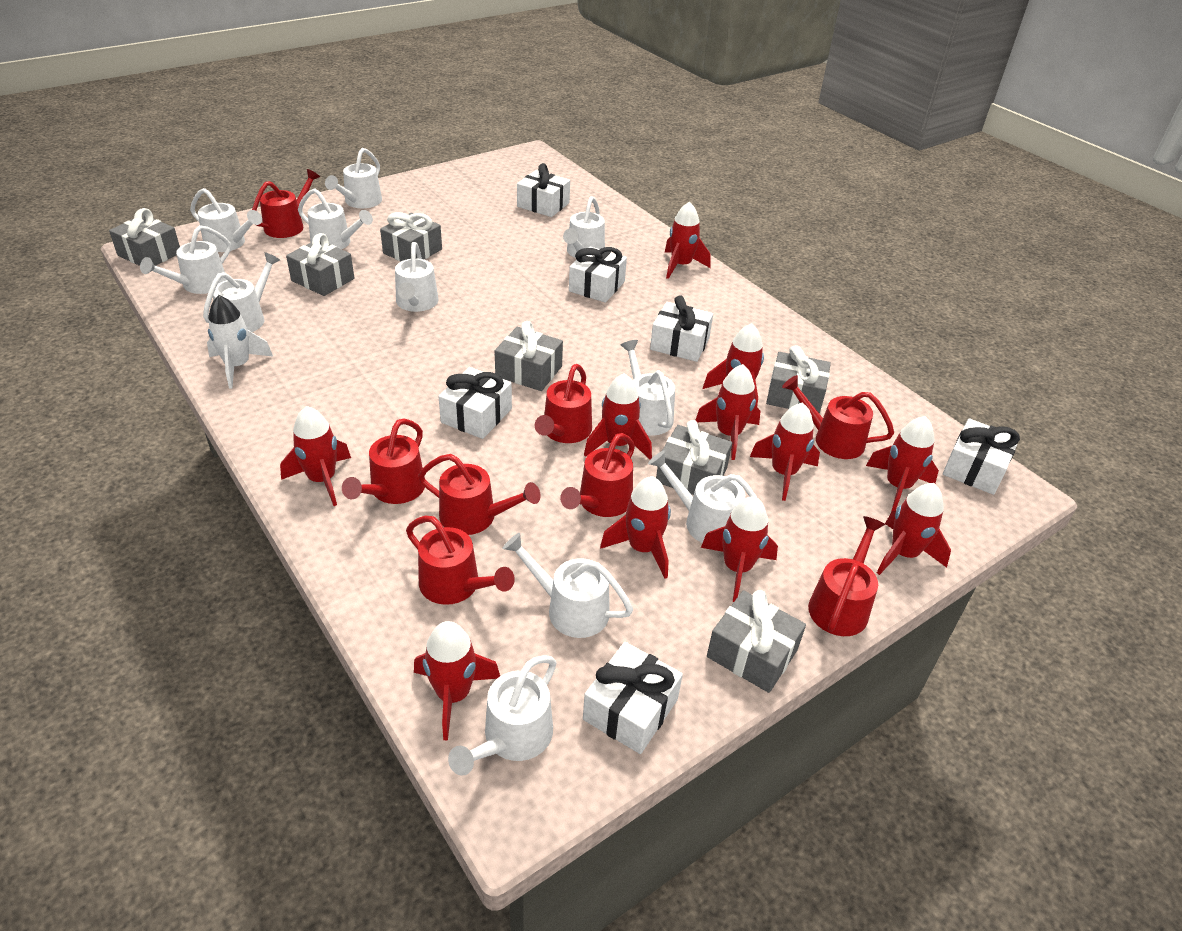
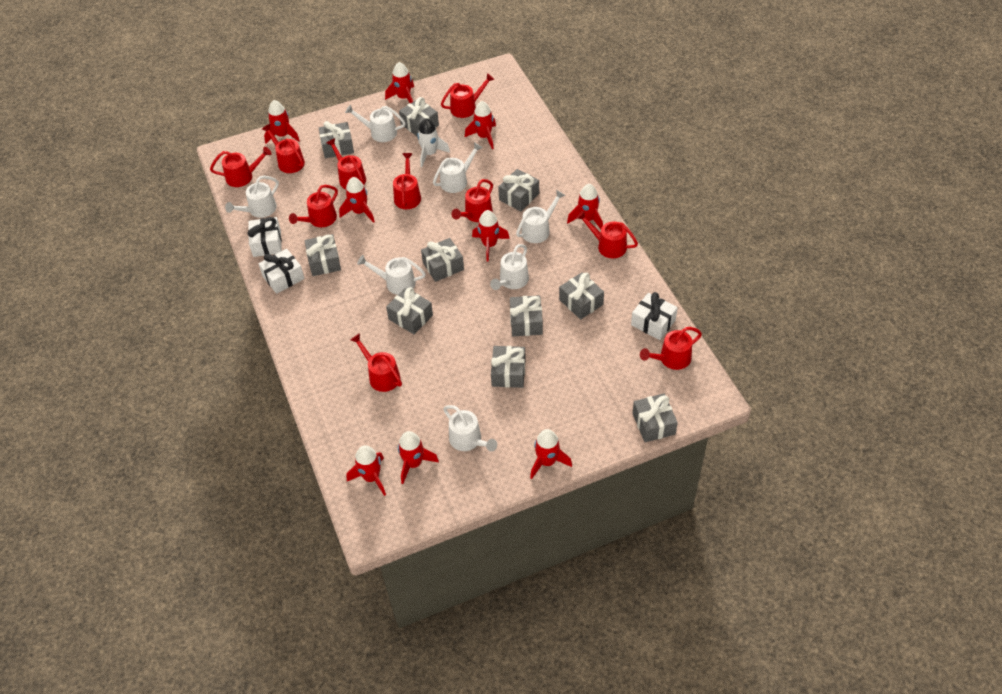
grey gift: [109,208,180,266] [286,233,354,296] [380,212,442,261] [495,321,563,391] [656,420,732,495] [707,590,806,693] [766,345,831,414] = 7 -> [305,234,341,276] [319,121,354,158] [386,287,433,334] [399,97,439,136] [421,238,464,282] [491,346,526,388] [498,169,539,211] [510,295,543,336] [559,272,604,320] [632,393,678,442] = 10
red rocket: [280,406,351,506] [414,621,500,741] [584,373,652,460] [600,476,671,579] [665,202,711,279] [695,364,760,460] [701,496,778,602] [703,323,764,406] [750,402,820,501] [866,416,939,512] [877,483,951,575] = 11 -> [264,100,300,143] [339,177,375,223] [346,445,386,496] [385,62,414,103] [398,431,439,484] [465,101,496,149] [472,210,510,262] [530,429,572,479] [567,184,603,229] = 9
red watering can: [252,169,320,238] [342,419,425,504] [406,516,515,605] [418,454,541,535] [535,364,592,443] [560,433,635,517] [782,375,894,459] [808,516,885,636] = 8 -> [210,147,272,187] [262,124,305,173] [289,185,338,227] [327,138,366,189] [351,333,402,392] [393,153,421,209] [441,73,494,118] [451,179,493,222] [576,211,638,258] [640,327,702,370] = 10
white gift: [438,367,512,439] [517,163,570,217] [569,247,627,303] [583,642,683,754] [650,295,713,362] [943,418,1020,495] = 6 -> [247,217,282,257] [258,249,305,294] [631,292,678,340] = 3
white watering can: [140,225,231,294] [190,188,262,252] [203,252,280,332] [298,188,373,249] [325,148,382,208] [395,242,439,312] [448,655,557,776] [502,533,633,638] [563,196,605,258] [621,340,675,436] [648,450,757,543] = 11 -> [225,176,279,218] [345,105,405,142] [357,255,426,295] [433,142,482,193] [443,405,497,452] [490,244,529,290] [516,190,565,243] = 7

